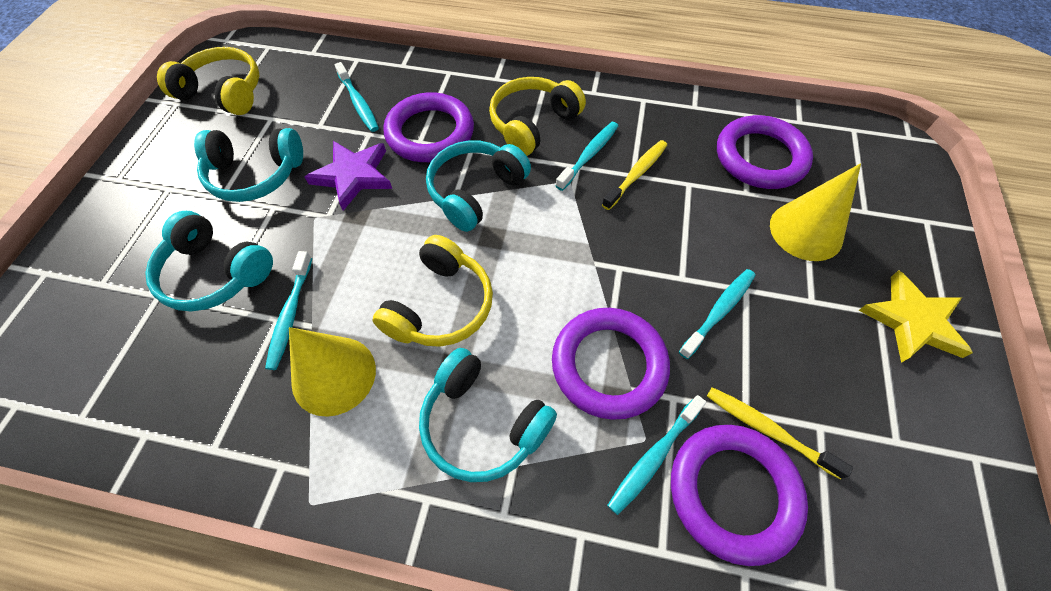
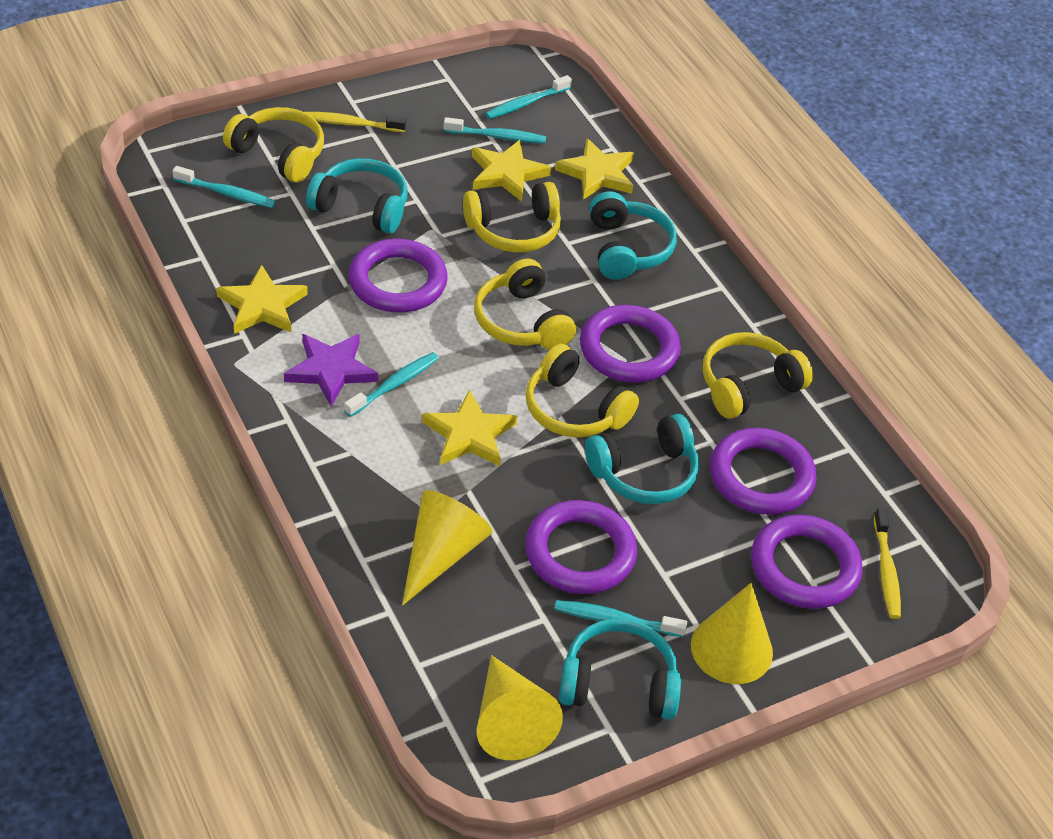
purple ring: [383,92,474,162] [552,308,670,420] [671,425,808,566] [717,115,813,189] = 4 -> [348,239,448,313] [525,500,637,594] [580,305,681,383] [710,428,817,515] [751,515,863,609] = 5
yellow cone: [289,327,376,417] [770,163,861,261] = 2 -> [402,490,493,605] [477,655,563,760] [691,583,773,684] = 3
yellow headphones: [157,47,260,115] [372,235,493,347] [489,77,586,156] = 3 -> [223,107,324,182] [463,182,561,252] [474,258,576,350] [526,344,639,437] [702,332,813,419] = 5
yellow star: [858,270,973,363] = 1 -> [216,265,308,334] [422,389,518,466] [472,140,551,202] [555,139,634,200] = 4

